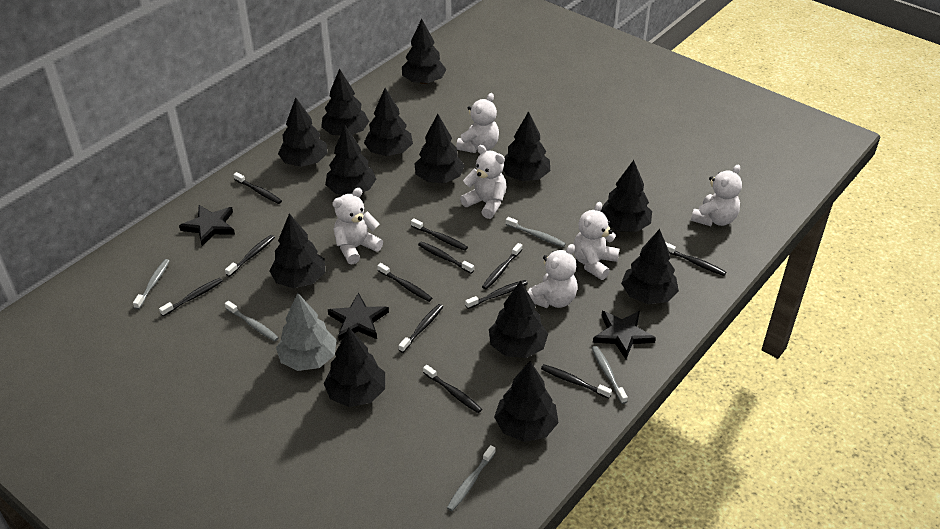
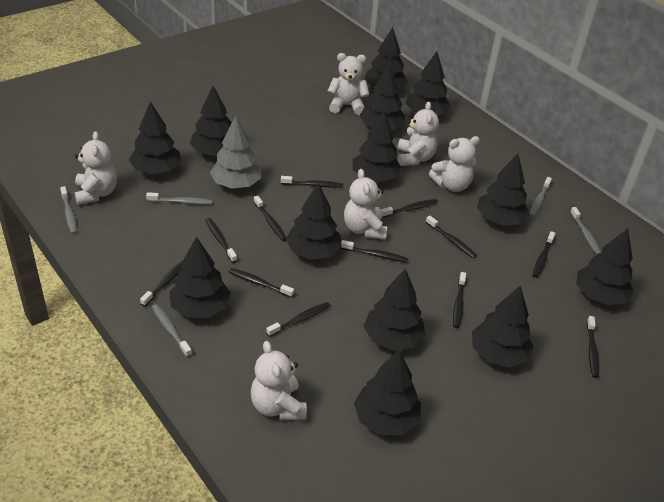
black star: [179,205,235,246] [328,293,389,341] [593,311,656,359] = 3 -> none = 0

